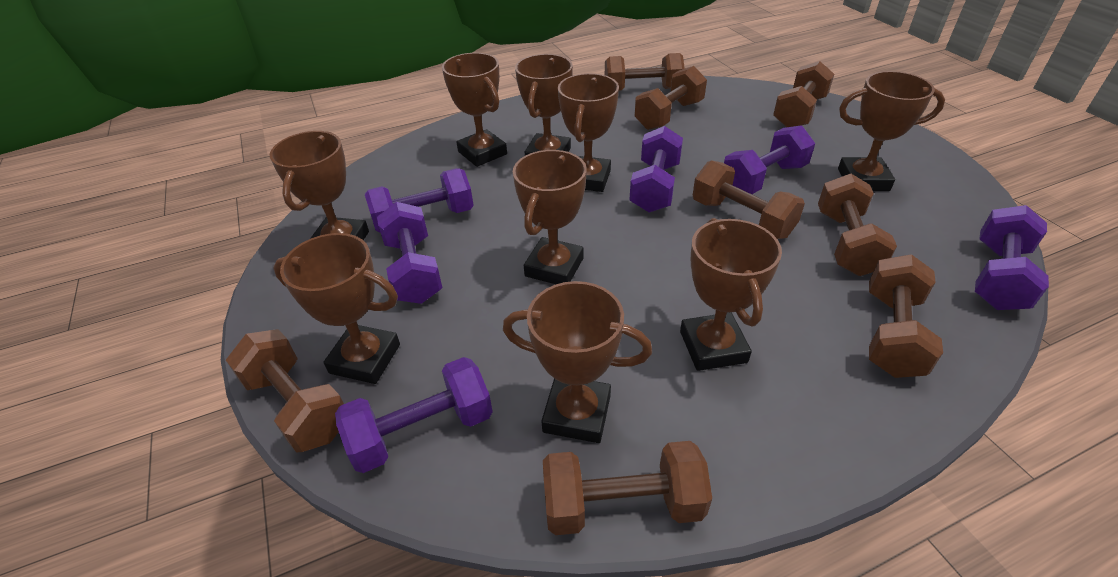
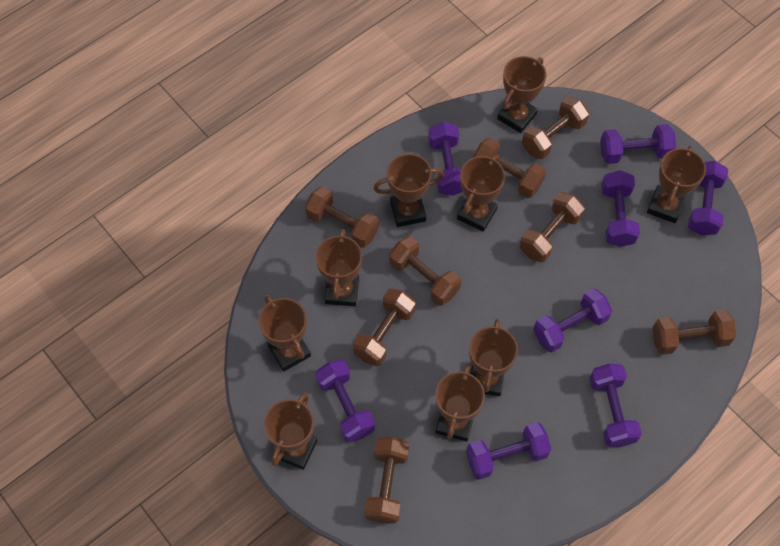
purple dumbbell: [335,357,493,473] [365,168,474,232] [377,202,442,304] [629,126,683,213] [724,125,815,194] [975,205,1049,310] = 6 -> [316,359,375,442] [428,122,463,196] [466,422,551,480] [533,288,612,352] [590,364,642,447] [600,124,676,164] [601,170,640,247] [688,161,728,235] = 8

